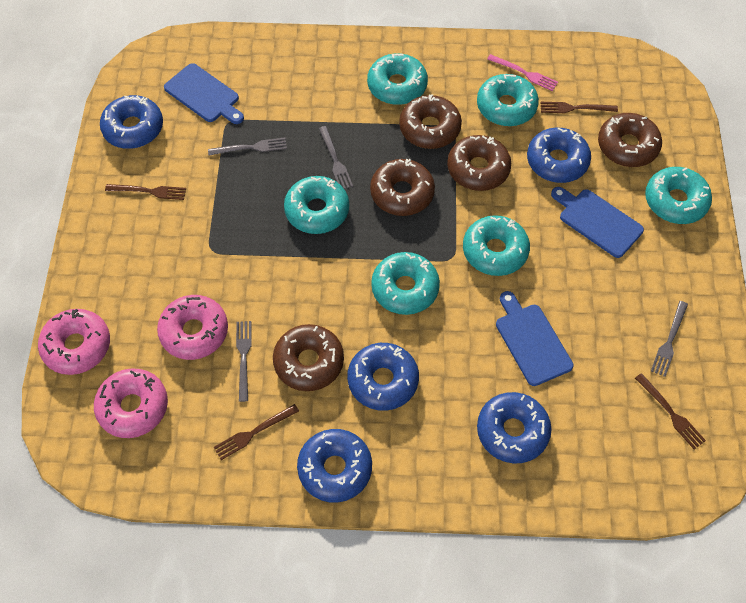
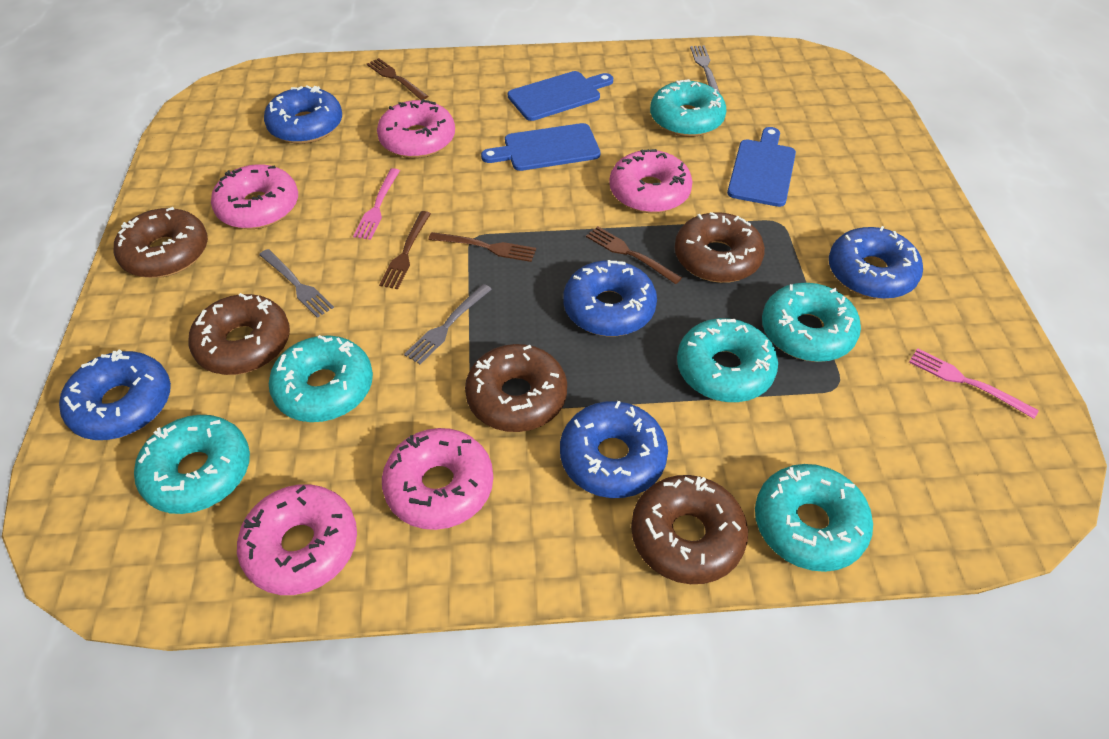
grey fork: [208,137,287,155] [236,321,252,402] [319,126,353,189] [651,301,688,377] = 4 -> [259,249,334,318] [404,284,492,364] [690,45,720,93] = 3
pink donut: [38,309,110,375] [94,368,168,438] [157,295,228,360] = 3 -> [211,164,298,229] [237,484,357,595] [377,99,455,158] [382,428,493,530] [609,149,692,213] = 5
pink fork: [487,54,558,91] = 1 -> [353,168,400,240] [909,348,1039,419] = 2

